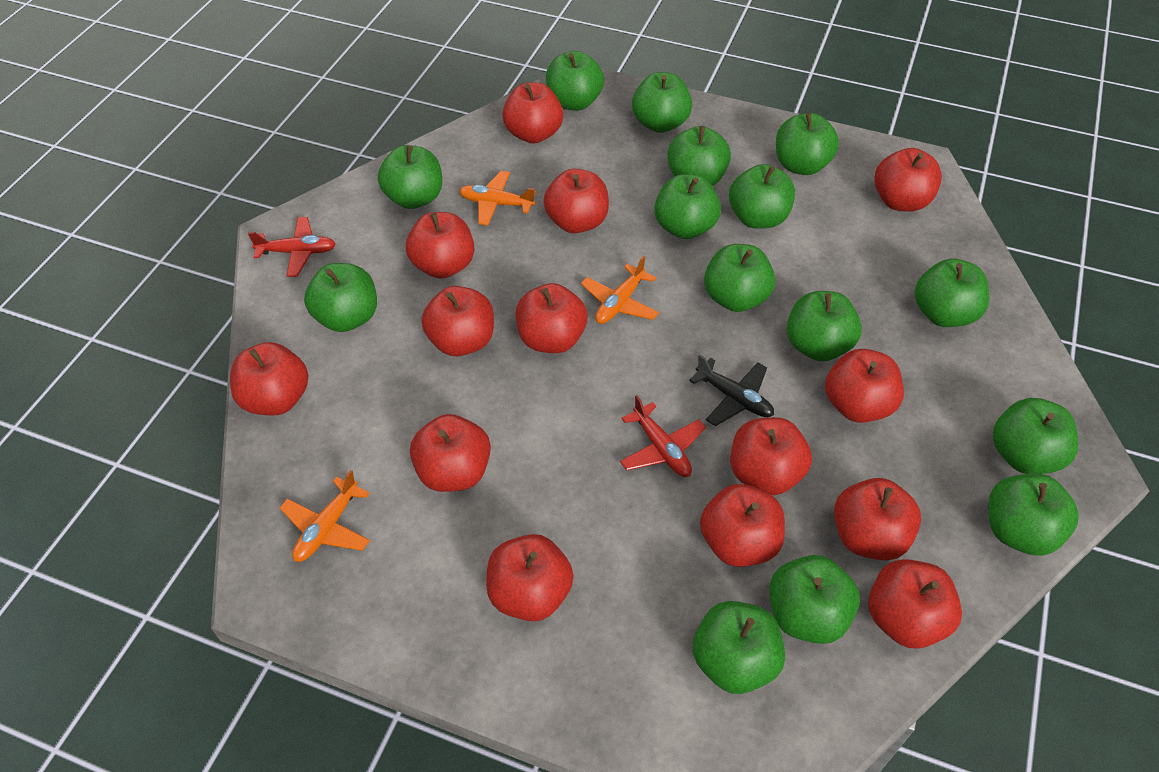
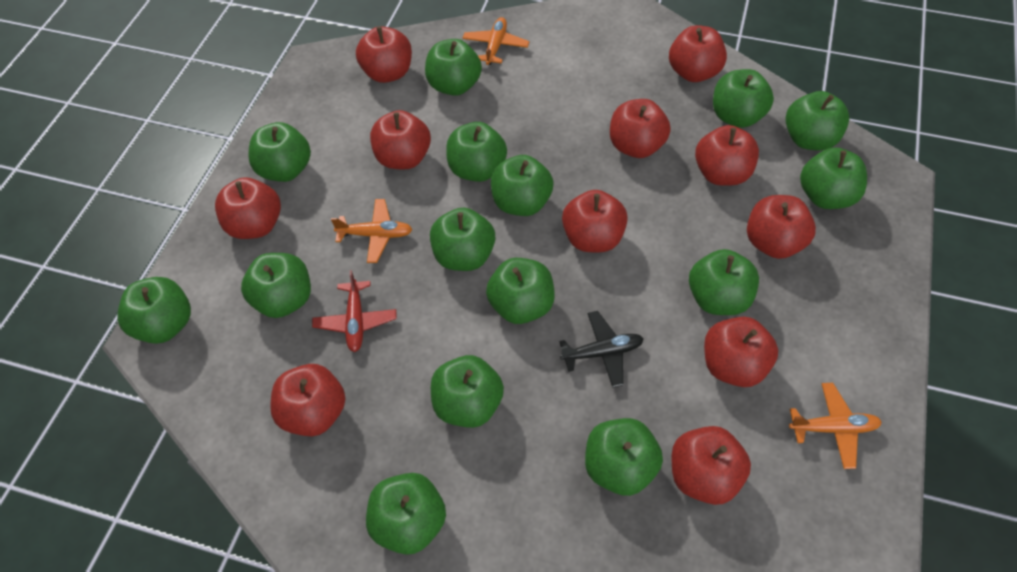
red apple: [230,342,308,416] [406,212,474,278] [410,414,491,492] [421,286,494,356] [486,534,574,621] [502,82,563,143] [516,283,588,353] [543,169,609,233] [700,484,785,567] [731,417,812,495] [825,349,904,423] [834,478,921,561] [868,559,962,649] [875,148,942,212] = 14 -> [215,177,281,239] [270,364,346,436] [356,26,412,83] [370,110,431,169] [562,190,628,252] [610,99,671,158] [669,25,727,82] [671,426,751,505] [695,125,759,186] [704,317,778,387] [747,195,816,259] = 11
red plane: [248,217,336,277] [620,395,706,477] = 2 -> [312,270,397,352] = 1

